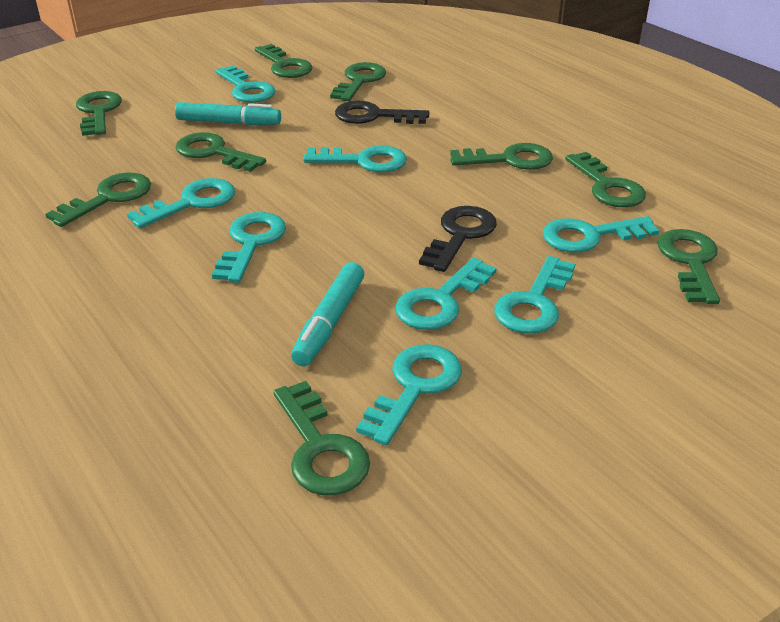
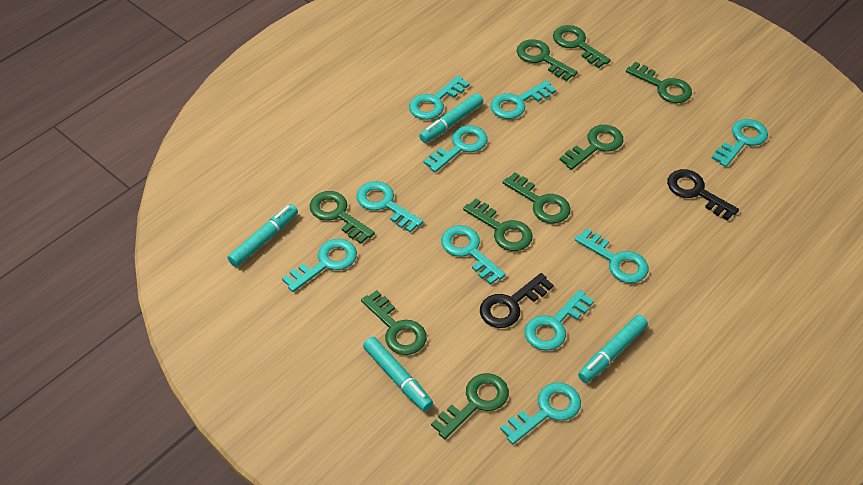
turquoise key: [127,178,235,229] [212,212,286,283] [215,65,276,103] [303,146,407,172] [356,344,462,445] [395,258,497,330] [494,256,575,334] [543,216,660,253] = 8 -> [282,239,357,292] [356,181,423,233] [409,76,470,120] [424,125,487,172] [441,225,506,285] [490,80,556,119] [500,382,581,444] [525,290,594,351] [575,229,649,283] [711,119,768,167] = 10
turquoise marker: [175,102,281,125] [291,262,364,366] = 2 -> [228,204,298,267] [363,337,433,411] [419,93,483,143] [578,315,648,383] = 4

